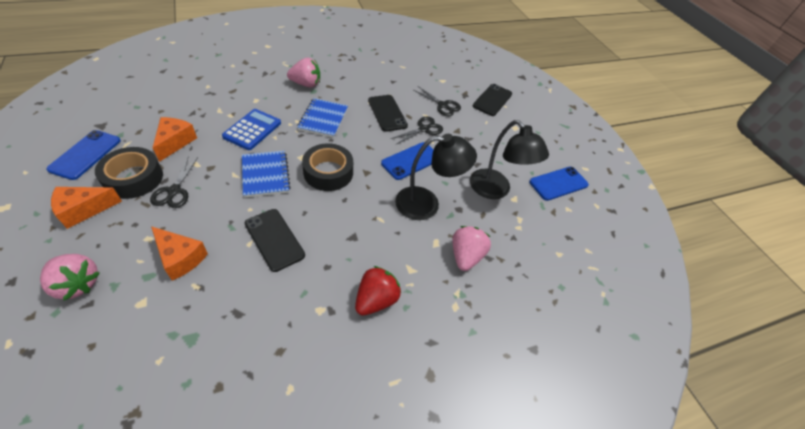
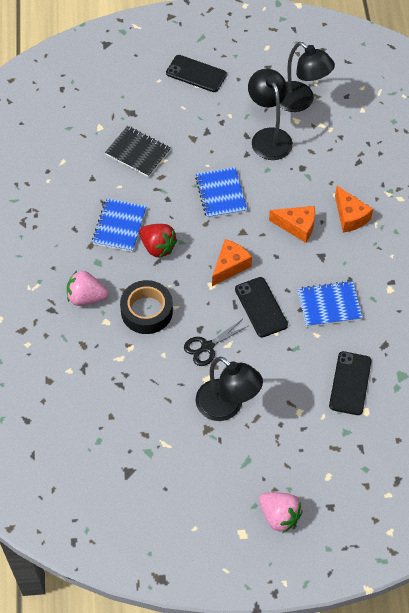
black lamp: [395,134,477,220] [470,120,549,199] = 2 -> [196,357,263,421] [248,69,293,160] [280,42,335,112] = 3
black notebook: none = 0 -> [105,126,171,177] = 1
black scissors: [150,157,198,208] [391,116,443,144] [414,86,461,116] = 3 -> [184,320,248,366] = 1
black tape: [95,147,163,199] [302,143,353,191] = 2 -> [120,280,173,334] = 1
blue calculator: [222,109,281,150] = 1 -> none = 0
blue notebook: [242,151,291,198] [297,98,348,138] = 2 -> [92,198,147,252] [195,167,247,219] [298,281,363,327] = 3
blue phone: [46,130,121,180] [381,142,433,180] [529,167,589,201] = 3 -> none = 0
pink strawberry: [40,254,100,300] [287,58,320,88] [452,226,491,271] = 3 -> [67,271,108,306] [259,492,303,533] = 2

